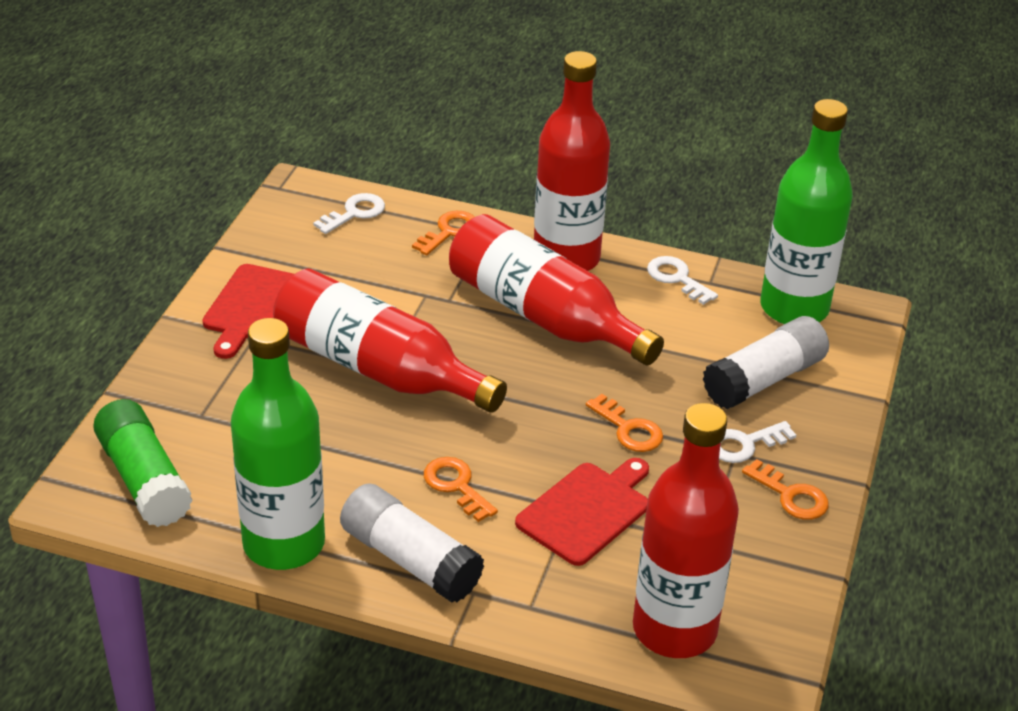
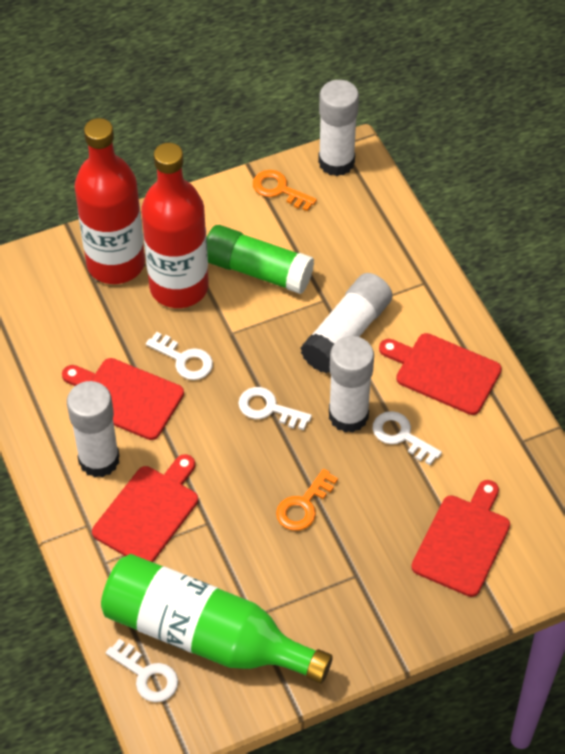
green bottle: [231,318,325,570] [760,99,853,324] = 2 -> [101,554,333,684] = 1
orange key: [412,211,475,255] [424,457,498,522] [586,394,663,452] [742,459,829,520] = 4 -> [253,170,317,211] [276,469,338,531] = 2
red bottle: [273,268,507,413] [449,214,664,365] [534,51,610,271] [633,403,739,658] = 4 -> [74,118,145,284] [141,143,209,308] = 2
red cutting board: [202,264,294,359] [515,458,649,566] = 2 -> [62,358,184,440] [92,454,198,562] [379,333,502,415] [411,480,510,597] = 4
white glue stick: [340,483,484,603] [703,316,829,409] = 2 -> [67,381,120,478] [301,273,393,373] [318,80,359,176] [329,336,374,432] = 4
white key: [313,193,385,234] [647,256,718,305] [719,421,796,463] = 3 -> [106,639,178,702] [146,332,213,380] [238,387,312,430] [373,411,442,465] = 4

